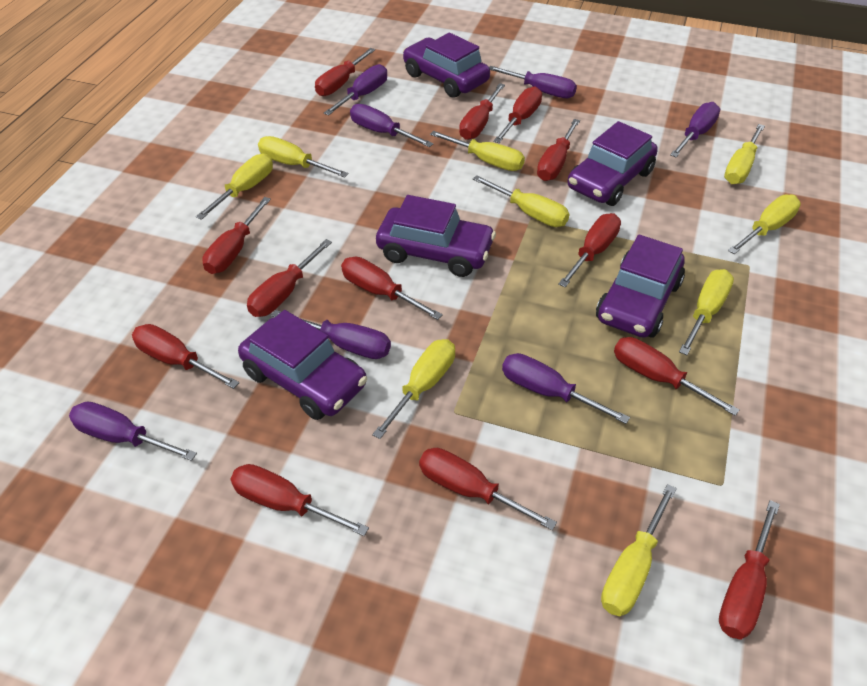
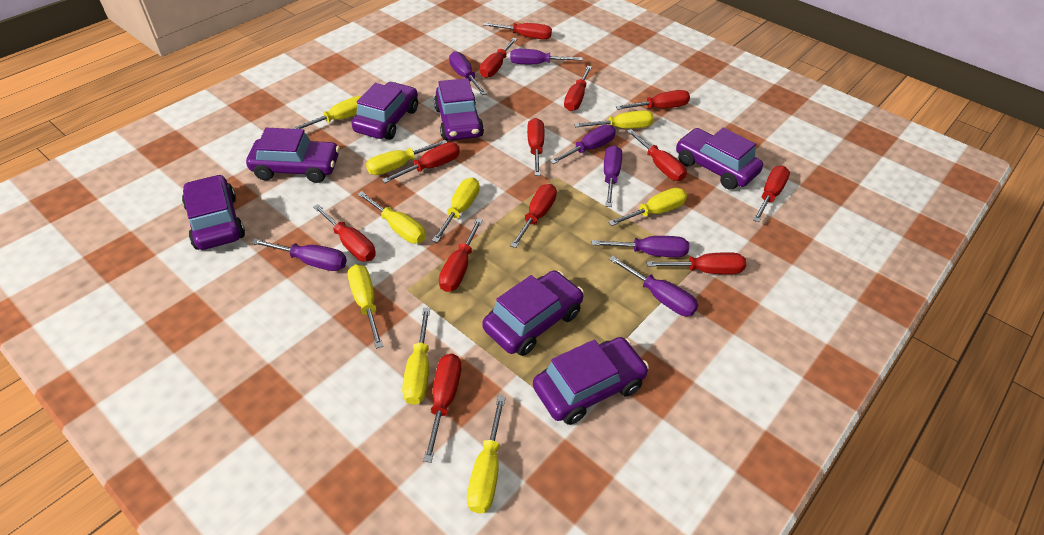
purple car: [238,310,367,420] [376,195,496,277] [403,33,490,98] [567,121,658,206] [596,235,685,338] = 5 -> [182,174,245,250] [246,128,340,183] [351,82,418,140] [434,78,484,140] [482,271,584,356] [533,337,649,425] [676,128,763,190] = 7

